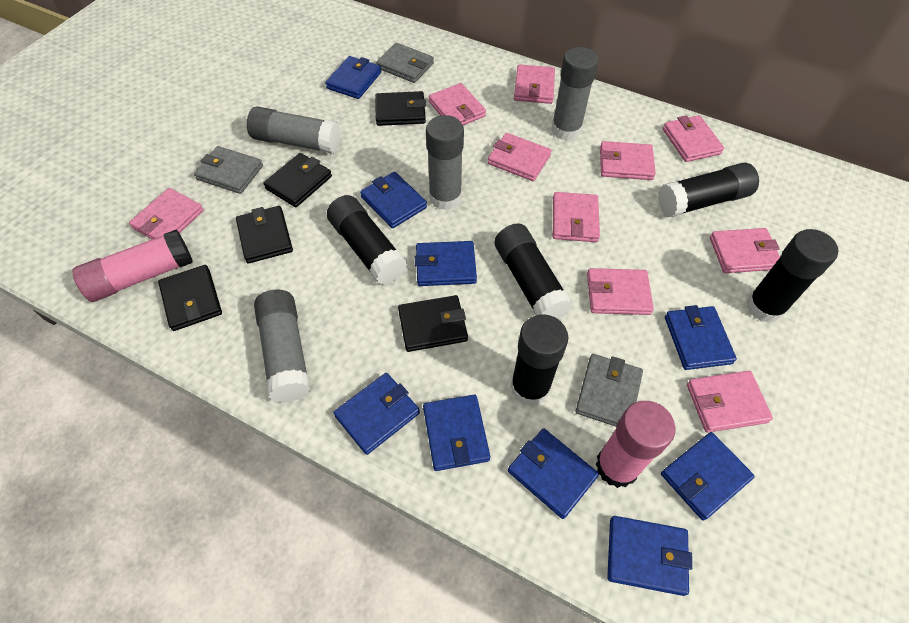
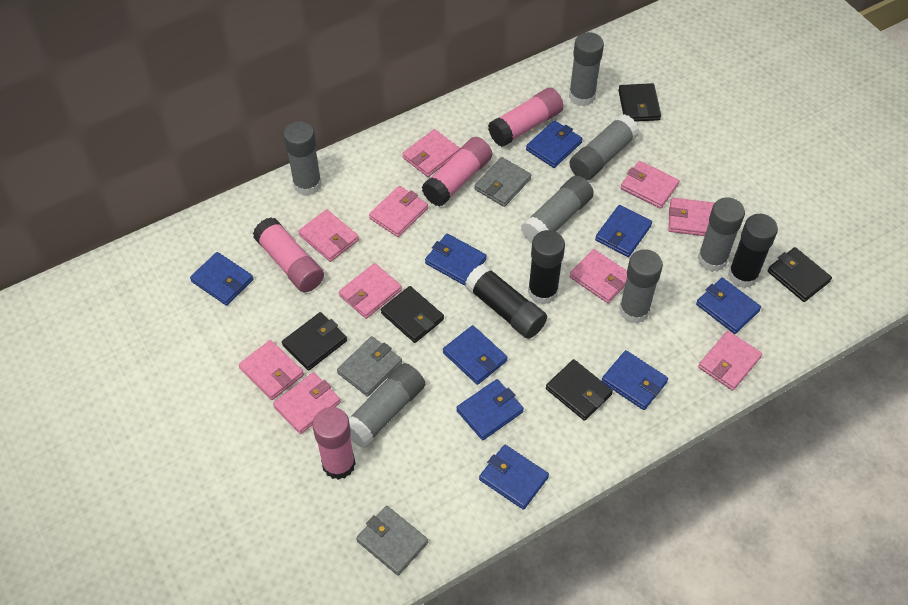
black glue stick: [327,195,407,285] [494,223,573,319] [510,314,568,406] [658,163,759,217] [746,229,839,323] = 5 -> [465,264,547,339] [528,230,565,305] [728,214,778,288] = 3
grey glue stick: [247,106,341,154] [254,289,311,403] [426,115,464,210] [551,47,599,141] = 4 -> [283,121,322,196] [348,363,425,448] [521,176,594,243] [569,32,604,106] [569,114,640,181] [619,249,663,324] [698,197,745,272] = 7
pink glue stick: [72,229,193,302] [596,401,676,488] = 2 -> [253,217,324,292] [312,407,356,480] [422,137,492,207] [488,88,564,147] = 4

